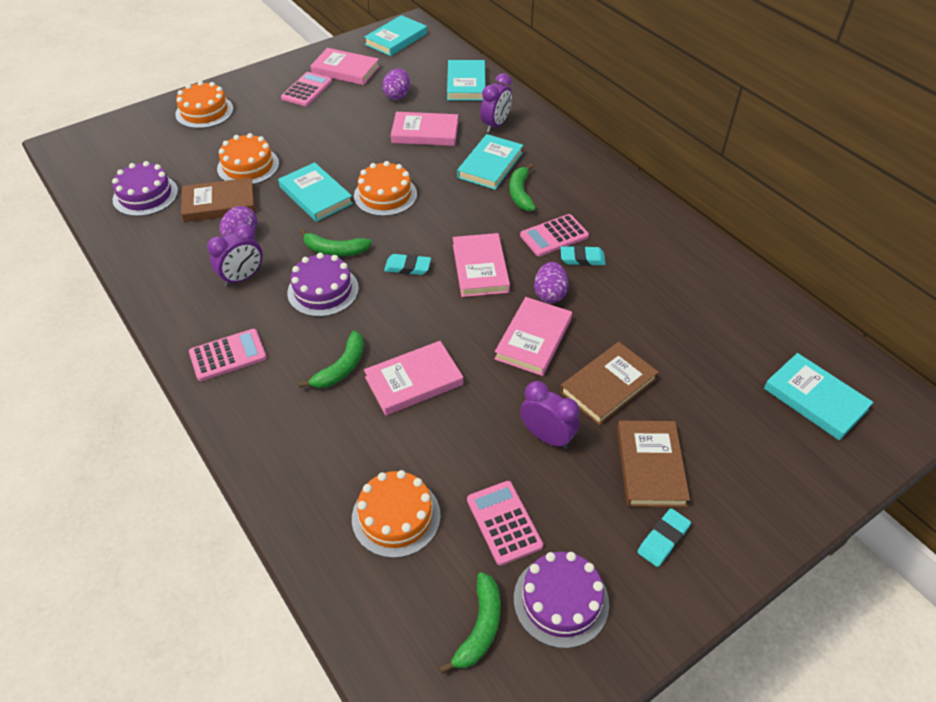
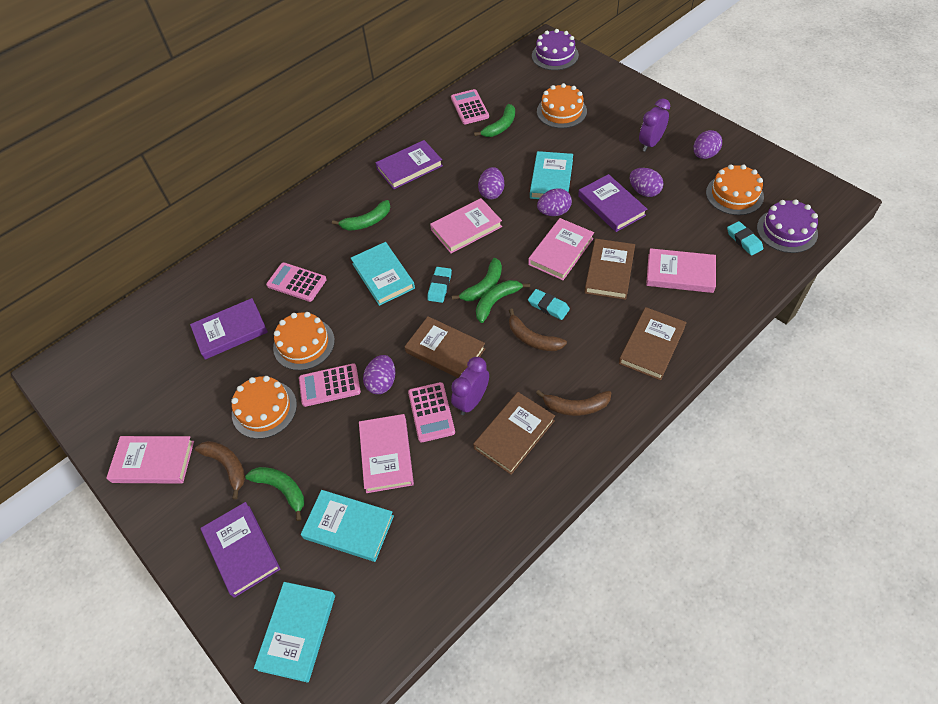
brown banana: none = 0 -> [195,441,245,499] [509,309,567,351] [536,390,611,416] = 3
brown book: [181,177,256,222] [560,342,659,425] [617,421,690,507] = 3 -> [405,316,486,378] [473,392,555,475] [585,239,635,300] [619,307,687,380] = 4
green banana: [299,229,372,256] [299,331,364,388] [439,572,501,674] [509,164,536,211] = 4 -> [245,467,304,521] [332,200,390,231] [452,258,502,301] [474,104,515,137] [476,280,530,323] = 5
purple book: none = 0 -> [190,298,268,359] [201,502,280,598] [375,140,443,189] [578,174,647,232] = 4
purple cake: [112,161,178,216] [287,253,359,317] [514,552,609,648] = 3 -> [532,29,579,70] [757,199,818,253] = 2
purple clock: [207,223,263,287] [480,73,512,133] [520,381,579,449] = 3 -> [451,357,489,415] [639,98,670,152] = 2
purple egg: [220,206,258,237] [382,68,410,100] [534,262,569,304] = 3 -> [363,355,395,394] [478,167,504,200] [537,189,572,216] [630,168,664,197] [693,130,722,159] = 5
turquoise book: [278,162,353,222] [364,15,427,56] [447,60,486,101] [457,134,523,190] [764,353,874,441] = 5 -> [254,582,335,683] [301,490,394,562] [351,242,415,306] [530,151,573,199] = 4

